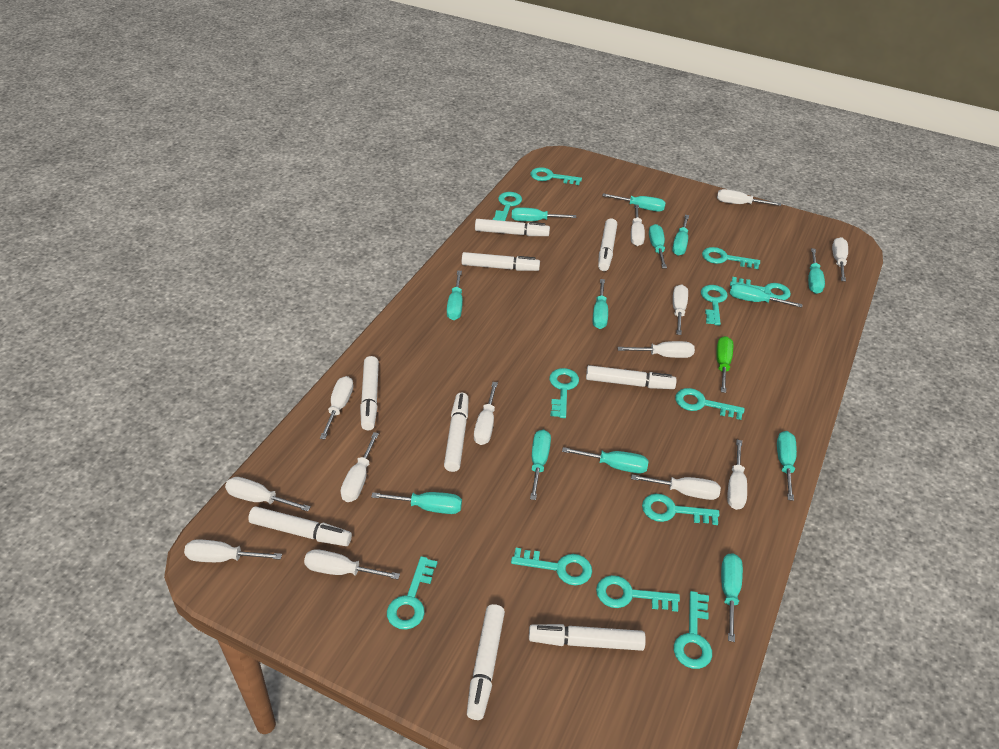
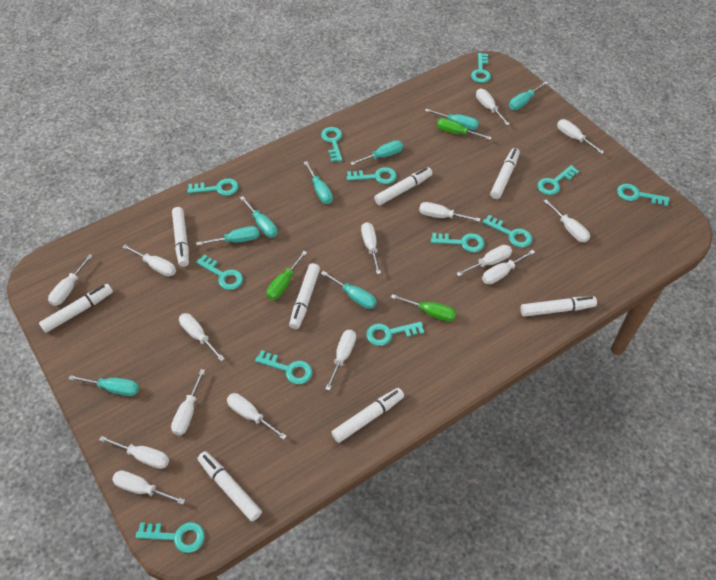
green screwdriver: [716,336,733,393] = 1 -> [267,251,307,300] [391,294,456,322] [437,118,492,140] = 3
turquoise screwdriver: [371,492,462,514] [447,270,463,320] [512,207,576,221] [530,429,551,500] [562,447,649,473] [593,279,608,329] [602,193,666,212] [649,224,667,268] [672,215,689,256] [721,553,743,642] [730,284,803,308] [777,431,797,501] [808,248,825,294] = 13 -> [68,375,139,396] [196,226,260,246] [240,196,277,237] [304,161,333,204] [321,271,376,309] [350,140,403,165] [425,109,479,130] [509,81,548,110] = 8
white marker: [248,506,352,546] [360,356,379,430] [444,393,469,472] [462,252,540,271] [467,604,505,720] [475,219,550,236] [529,624,646,651] [586,365,677,389] [598,218,617,271] = 9 -> [39,284,113,333] [172,207,189,267] [197,451,262,521] [289,263,320,329] [331,388,404,443] [374,167,432,205] [490,148,520,199] [521,296,597,317] = 8
white screwdriver: [184,539,282,562] [225,477,311,511] [304,549,400,580] [320,376,353,440] [341,432,379,502] [474,382,498,445] [618,341,695,358] [631,205,645,246] [631,474,721,500] [673,284,688,335] [717,189,781,206] [727,440,747,510] [832,237,848,282] = 13 -> [48,254,93,306] [99,436,169,469] [112,470,185,505] [122,245,176,276] [171,369,205,435] [179,313,225,361] [227,393,287,440] [325,330,356,391] [361,222,381,274] [419,202,481,222] [456,245,512,277] [476,89,510,125] [482,250,535,284] [544,199,590,242] [557,119,604,154] = 15

